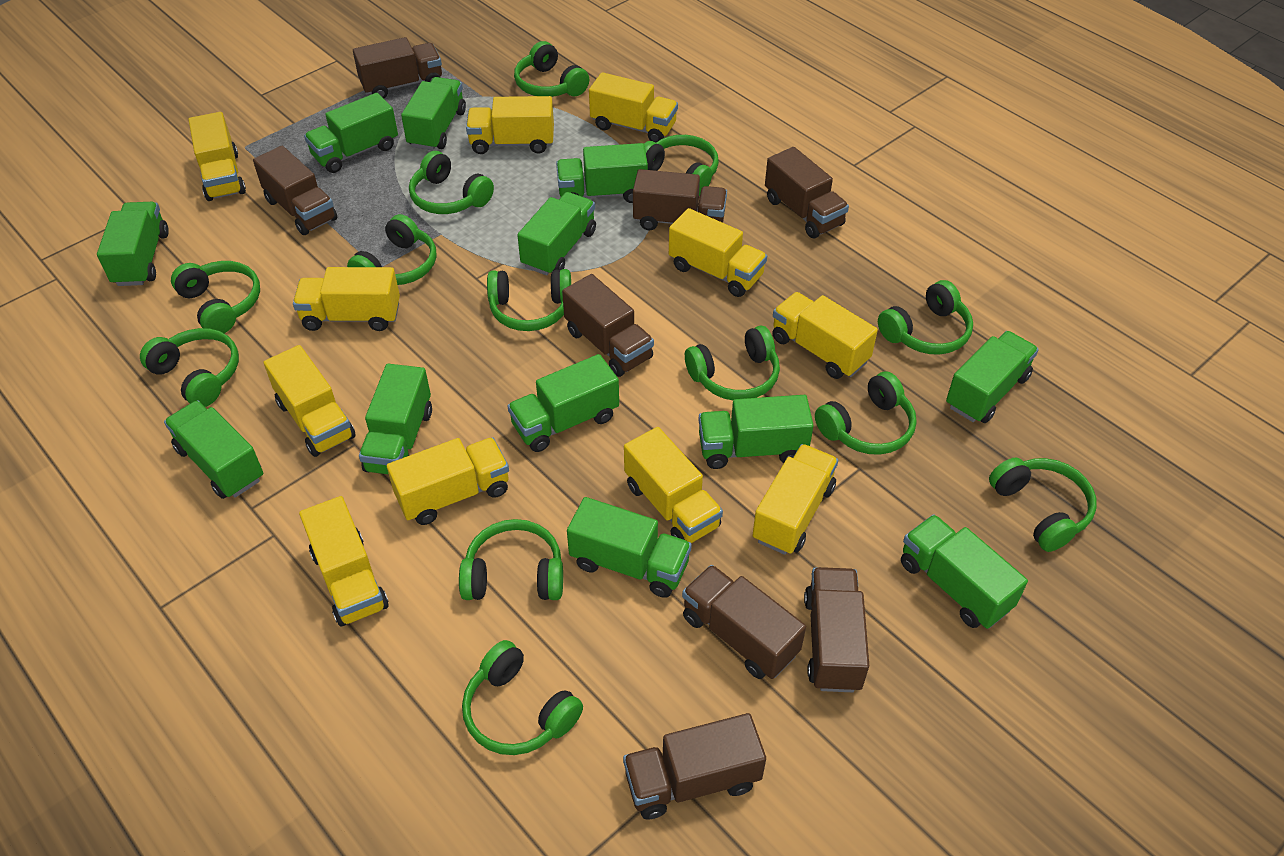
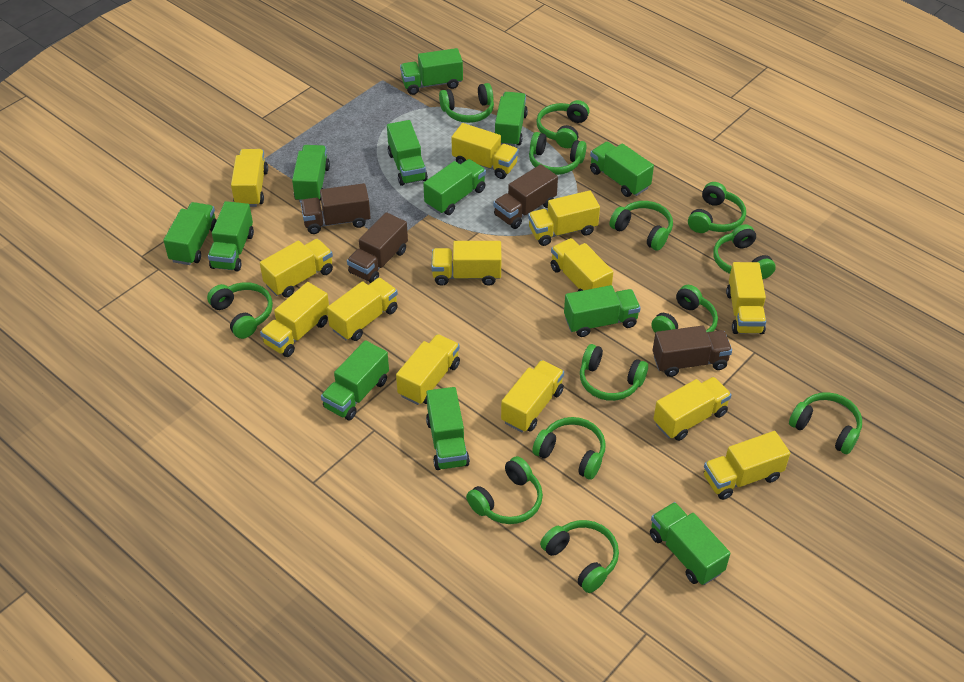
brown truck: [253,146,337,235] [353,37,442,98] [562,274,654,377] [623,713,766,819] [633,169,727,230] [682,565,806,679] [765,147,849,238] [804,567,869,692] = 8 -> [300,183,371,234] [347,212,408,283] [493,164,558,229] [653,325,732,377] = 4
yellow truck: [189,112,246,201] [264,345,356,457] [293,267,400,331] [299,496,389,627] [387,437,509,525] [466,96,554,154] [589,72,678,142] [624,427,723,543] [669,208,767,297] [752,444,838,555] [772,292,878,379] = 11 -> [231,149,268,207] [260,239,333,298] [260,282,329,357] [327,278,398,341] [396,334,460,405] [432,241,501,286] [451,123,519,179] [501,360,564,432] [528,190,600,246] [551,238,613,291] [653,377,732,441] [704,431,790,500] [726,262,766,334] = 13

